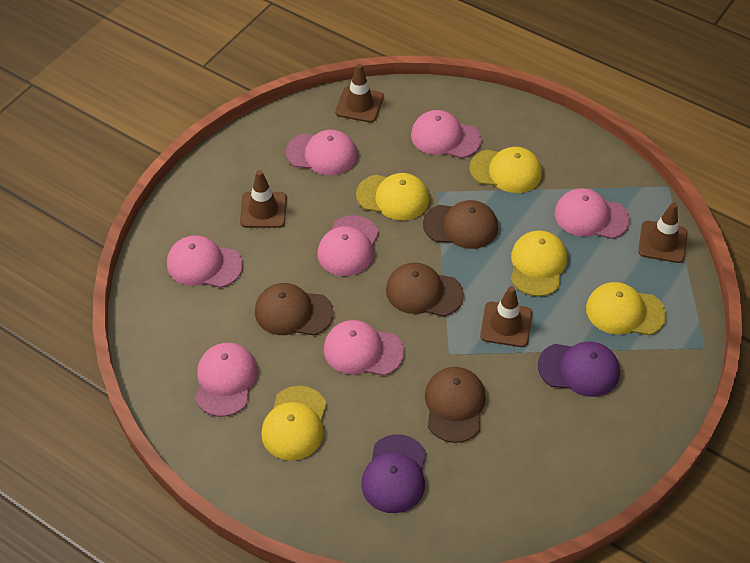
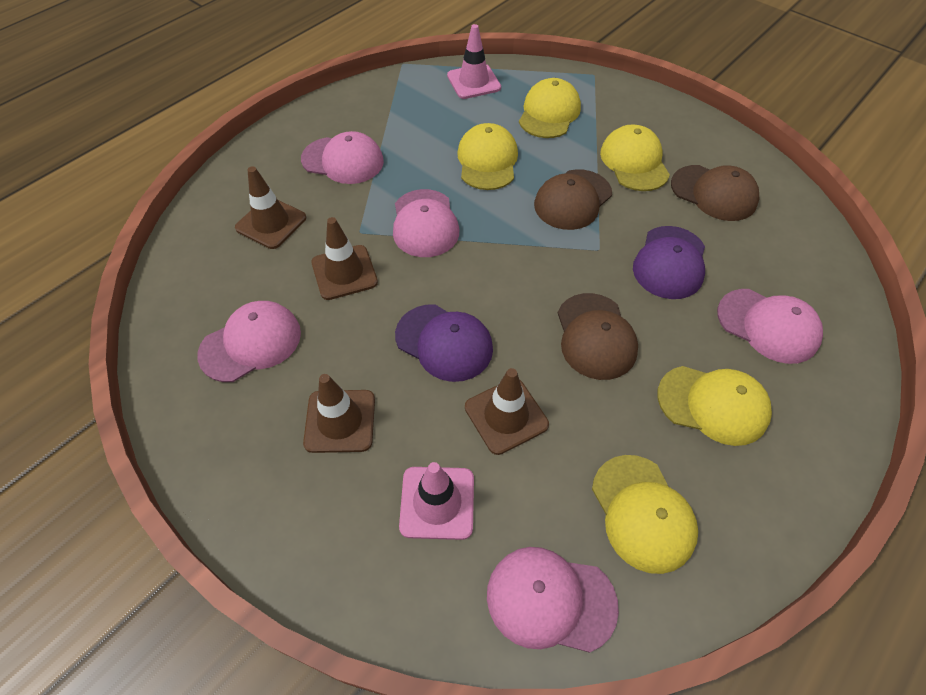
brown cap: [255,283,334,335] [386,262,464,317] [423,200,498,249] [425,367,486,443] = 4 -> [534,169,612,230] [558,293,638,380] [671,165,759,221] = 3
pink cap: [167,235,243,288] [196,343,257,417] [286,130,357,175] [317,215,379,276] [324,320,404,376] [411,110,481,158] [555,188,630,239] = 7 -> [197,301,301,382] [301,131,384,184] [393,189,459,257] [487,547,619,653] [717,289,823,364] = 5
pink traffic cone: none = 0 -> [399,462,474,540] [447,24,501,99] = 2

